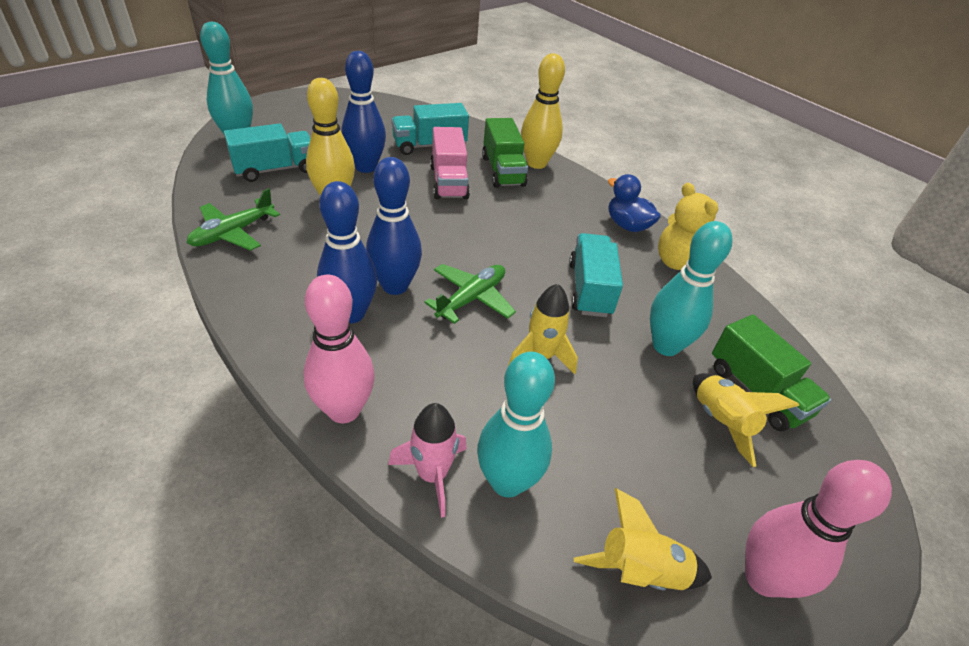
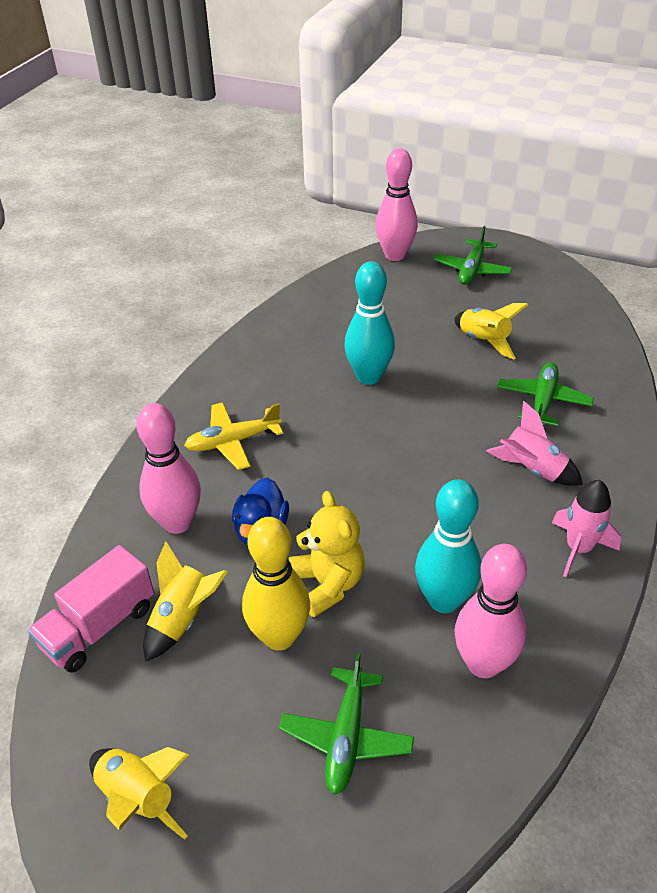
blue bowling pin: [317,181,377,323] [341,51,386,173] [366,157,422,295] = 3 -> none = 0
green plane: [187,188,280,251] [424,264,516,324] = 2 -> [279,652,414,795] [433,226,512,285] [497,362,594,426] = 3
green truck: [482,118,528,188] [712,314,831,431] = 2 -> none = 0
pink bowling pin: [303,275,375,423] [745,460,892,598] = 2 -> [136,403,201,534] [375,148,418,261] [454,544,527,678] = 3
pink rocket: [388,403,467,518] = 1 -> [486,401,583,486] [552,480,621,577] = 2
turquoise bowling pin: [200,22,253,134] [477,352,555,498] [650,221,733,356] = 3 -> [344,261,395,385] [415,479,481,613] = 2
turquoise truck: [224,123,311,182] [391,103,469,155] [569,233,623,317] = 3 -> none = 0
yellow bowling pin: [306,78,355,196] [521,53,565,169] = 2 -> [242,517,310,651] = 1
yellow plane: none = 0 -> [184,402,283,470] = 1

